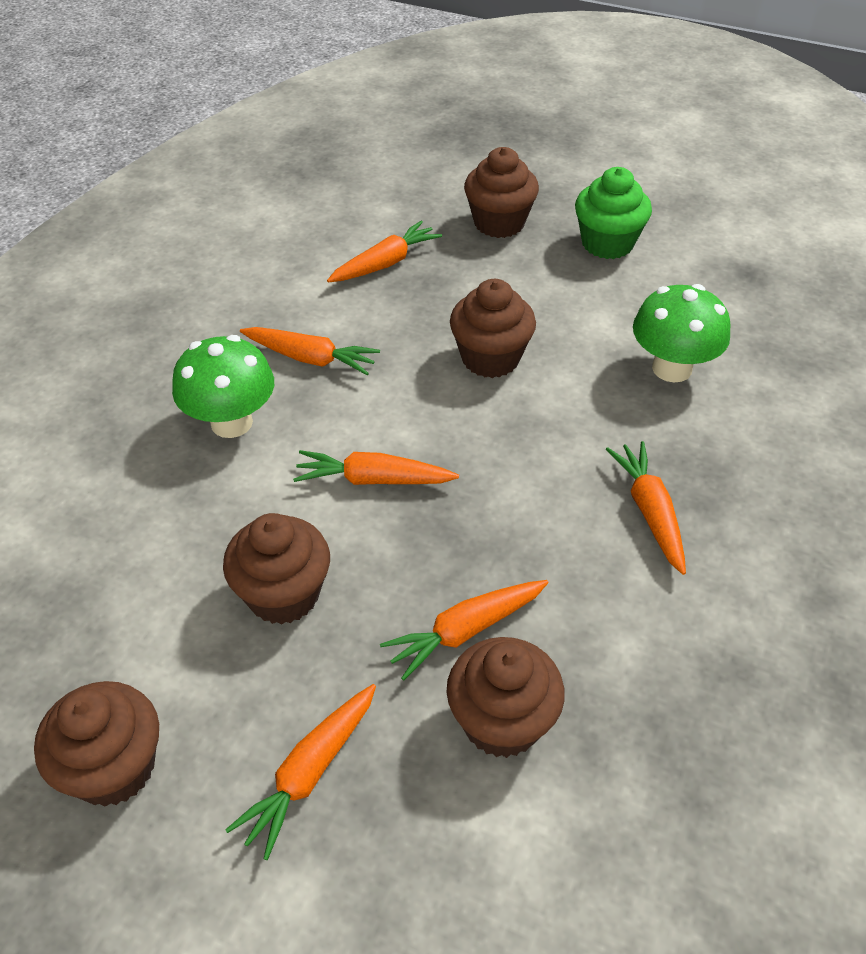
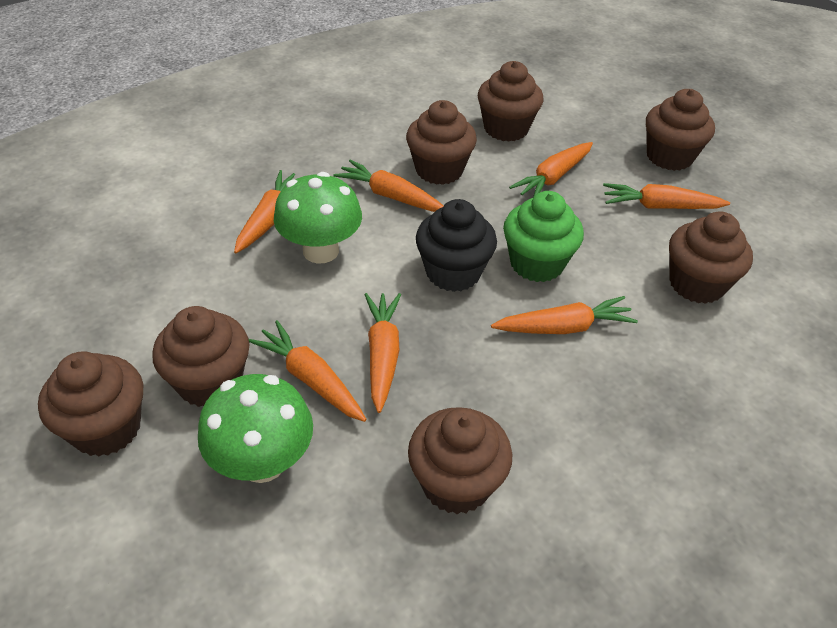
black cupcake: none = 0 -> [416,199,497,292] = 1
brown cupcake: [34,681,159,807] [223,513,330,625] [447,637,565,758] [450,279,536,378] [464,147,539,238] = 5 -> [38,351,143,457] [152,306,249,407] [406,100,477,185] [408,407,512,514] [478,61,543,142] [646,89,715,171] [669,211,753,304] = 7
orange carrot: [225,684,376,860] [240,327,380,375] [293,450,459,485] [327,221,442,283] [380,580,548,681] [606,441,686,575] = 6 -> [234,170,295,253] [249,320,367,422] [333,160,443,212] [364,293,401,413] [491,296,638,334] [509,142,593,198] [603,183,730,209] = 7

